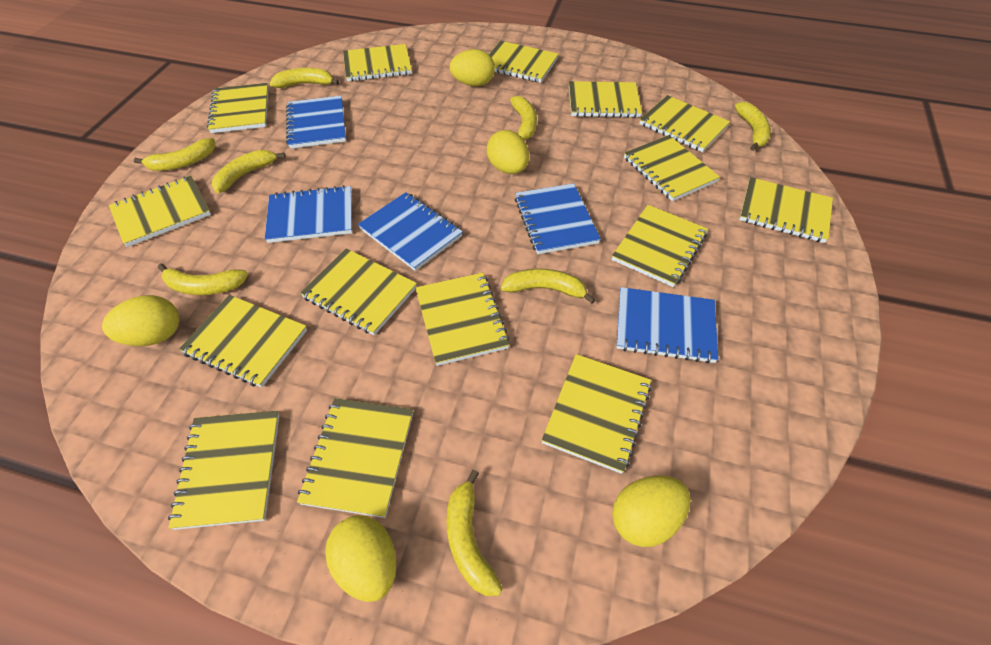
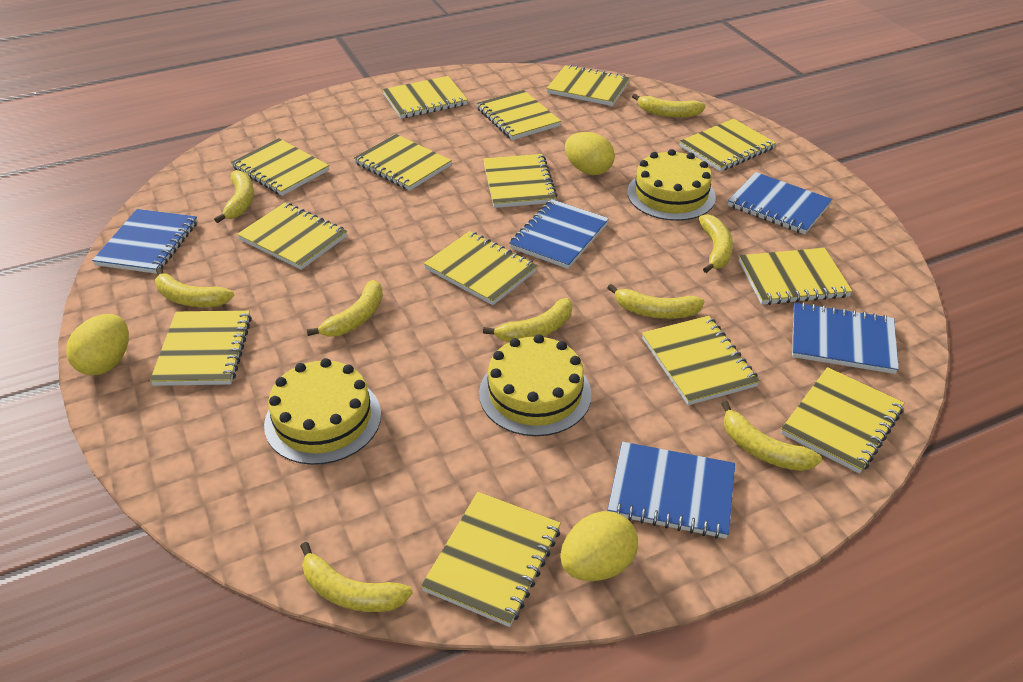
yellow banana: [134,138,215,171] [158,264,248,295] [212,150,286,193] [270,68,339,88] [446,470,502,596] [501,269,596,304] [510,96,537,140] [735,102,771,151] = 8 -> [155,267,234,307] [214,170,254,223] [300,542,413,612] [307,280,383,337] [483,298,572,342] [607,284,705,319] [632,94,706,117] [698,214,733,273] [721,401,822,471] = 9
yellow cake: none = 0 -> [264,358,381,465] [479,334,592,436] [627,149,716,221] = 3
yellow egg: [102,295,180,346] [325,515,396,602] [449,49,495,86] [487,130,529,174] [612,476,691,547] = 5 -> [66,314,129,375] [560,511,638,581] [565,132,615,175] = 3
yellow notebook: [109,176,211,247] [168,411,280,530] [179,295,307,388] [207,83,269,133] [297,398,413,518] [300,248,417,335] [343,44,412,81] [415,273,510,366] [489,41,559,83] [542,354,652,474] [569,81,642,118] [612,205,708,287] [624,135,720,201] [639,95,730,152] [739,177,833,243] = 15 -> [150,310,252,386] [231,138,329,196] [237,203,347,270] [354,134,452,191] [383,76,468,118] [421,492,561,627] [424,231,538,305] [476,90,561,140] [483,154,557,208] [546,65,630,106] [642,316,760,405] [679,119,776,172] [739,248,853,305] [781,367,904,474] = 14

